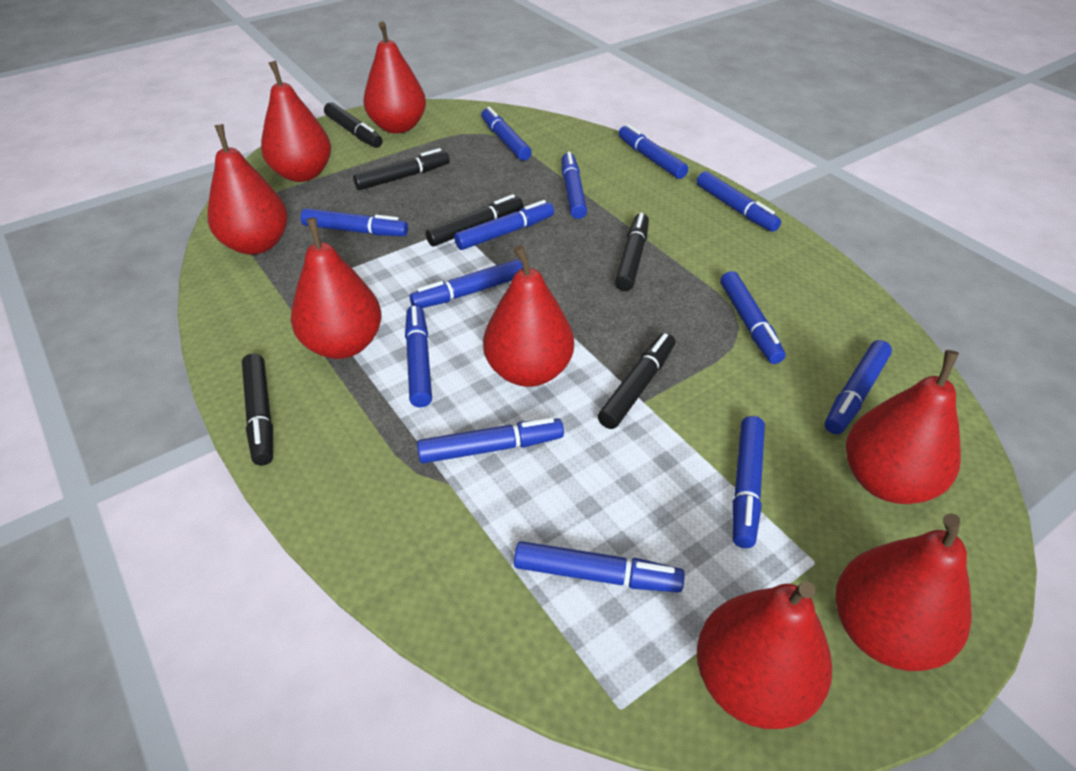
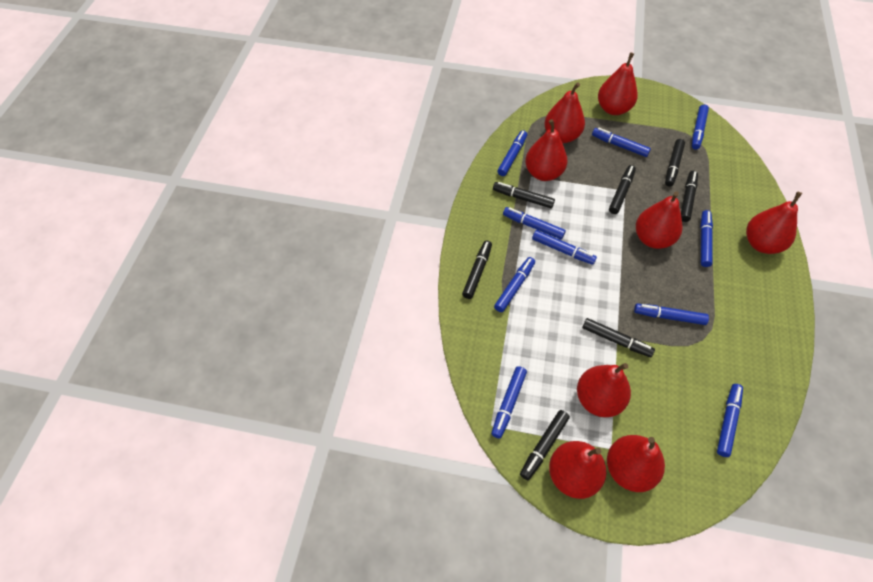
black marker: [242,354,273,466] [324,102,383,148] [353,148,450,190] [426,194,523,246] [598,333,675,429] [615,213,649,291] = 6 -> [462,240,492,299] [493,182,555,208] [520,410,570,480] [582,318,655,357] [609,165,636,214] [665,139,685,187] [681,170,698,222] = 7
blue marker: [301,208,408,236] [405,305,432,407] [410,259,523,308] [417,418,564,463] [454,200,554,250] [481,107,532,161] [514,541,685,593] [561,152,587,219] [618,124,688,179] [697,171,781,232] [720,271,786,364] [732,416,765,548] [825,340,892,434] = 13 -> [491,366,527,438] [494,257,535,312] [497,130,527,176] [503,207,566,239] [532,230,597,265] [592,128,651,157] [634,304,709,325] [692,105,709,149] [700,210,713,267] [717,384,743,457] = 10

